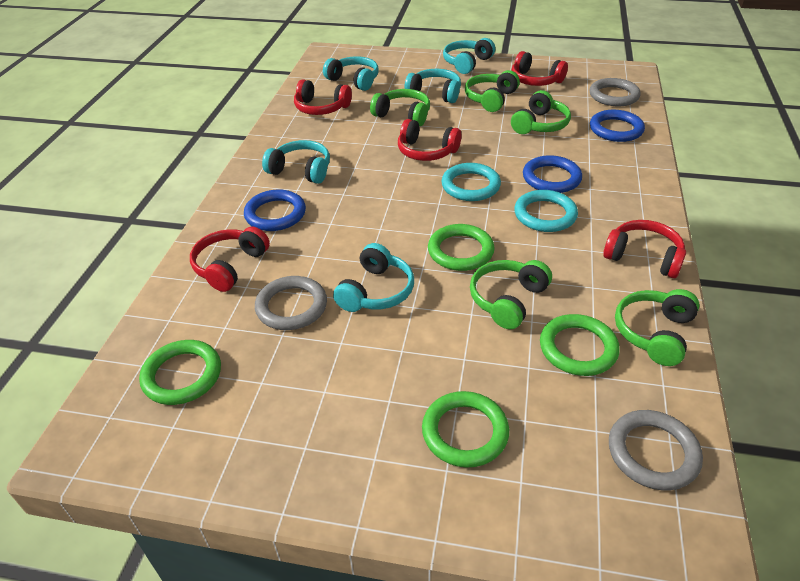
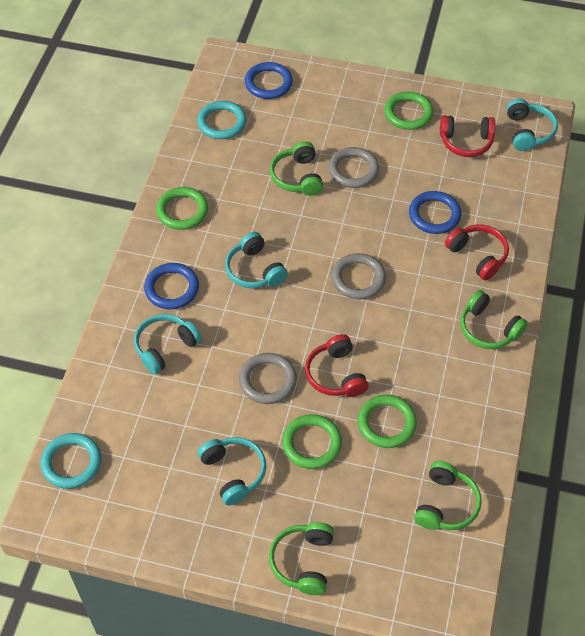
green headphones: [370,89,430,126] [465,70,520,112] [470,260,552,329] [511,90,571,134] [615,289,700,366] = 5 -> [269,522,334,595] [270,141,323,196] [414,461,482,530] [460,290,528,349] = 4
red headphones: [190,227,270,292] [294,80,352,115] [398,119,461,161] [511,51,568,86] [603,220,686,278] = 5 -> [305,334,368,397] [440,115,496,157] [445,225,509,280] = 3
turquoise headphones: [262,140,330,184] [323,56,379,91] [333,243,414,312] [404,69,461,103] [443,38,495,74] = 5 -> [134,314,202,374] [198,437,266,506] [225,232,288,289] [506,99,558,151] = 4

